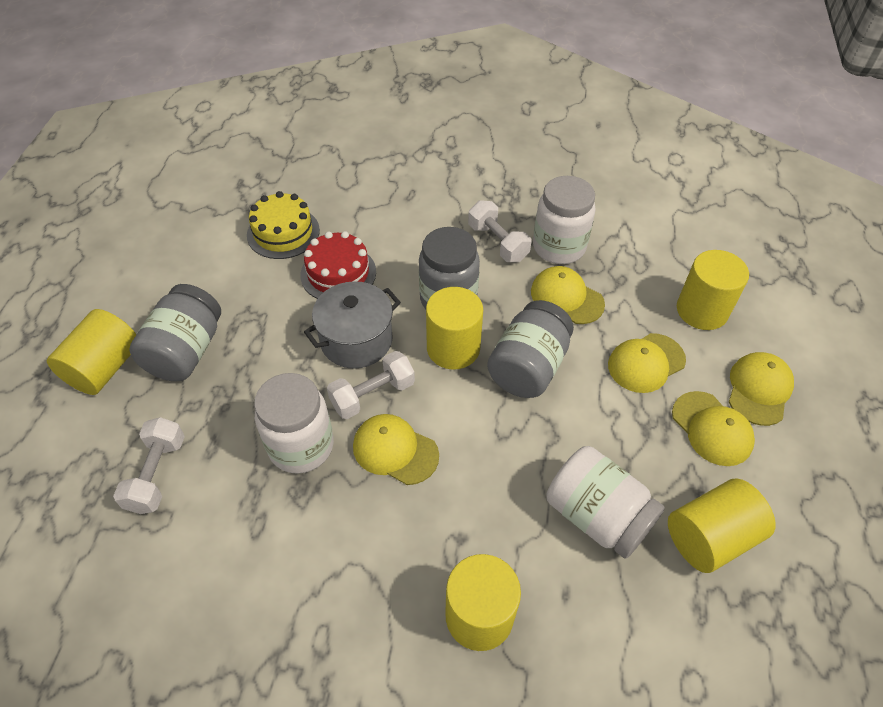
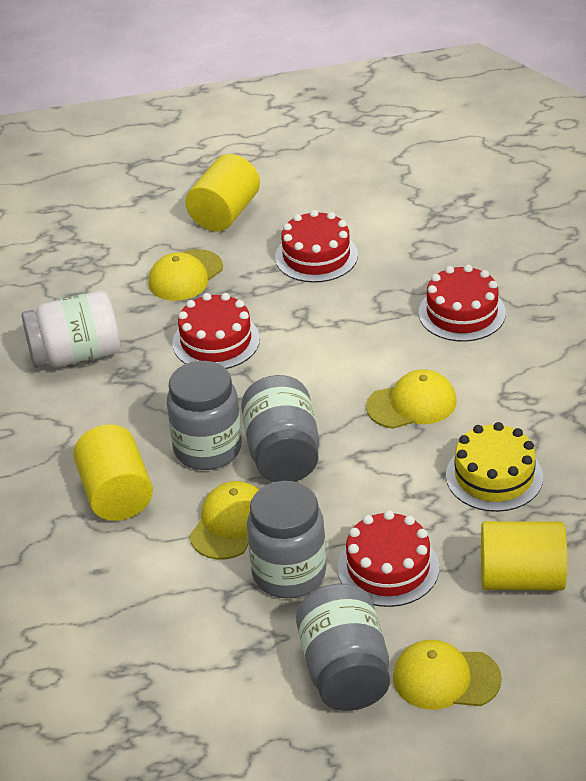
grey jar: [129,284,221,382] [419,227,480,309] [487,300,574,398] = 3 -> [167,361,242,470] [241,375,319,482] [247,481,326,598] [296,583,390,711] = 4
grey pot: [304,281,401,369] = 1 -> none = 0
red cake: [300,231,376,299] = 1 -> [172,293,260,369] [275,210,358,283] [337,510,439,607] [419,265,506,342] = 4
white dumbbell: [113,417,185,514] [327,351,415,419] [468,200,532,262] = 3 -> none = 0
white jar: [254,373,334,474] [533,176,596,264] [546,446,665,559] = 3 -> [22,291,120,368] = 1
yellow cap: [353,414,439,485] [531,266,605,324] [608,333,686,393] [672,391,755,466] [729,352,794,426] = 5 -> [148,249,223,301] [189,481,259,560] [366,369,456,429] [393,640,502,710] = 4
yellow cylinder: [47,309,137,395] [426,287,483,369] [445,554,521,651] [668,478,776,573] [677,250,749,330] = 5 -> [73,424,153,521] [185,154,260,231] [481,521,567,590] = 3

